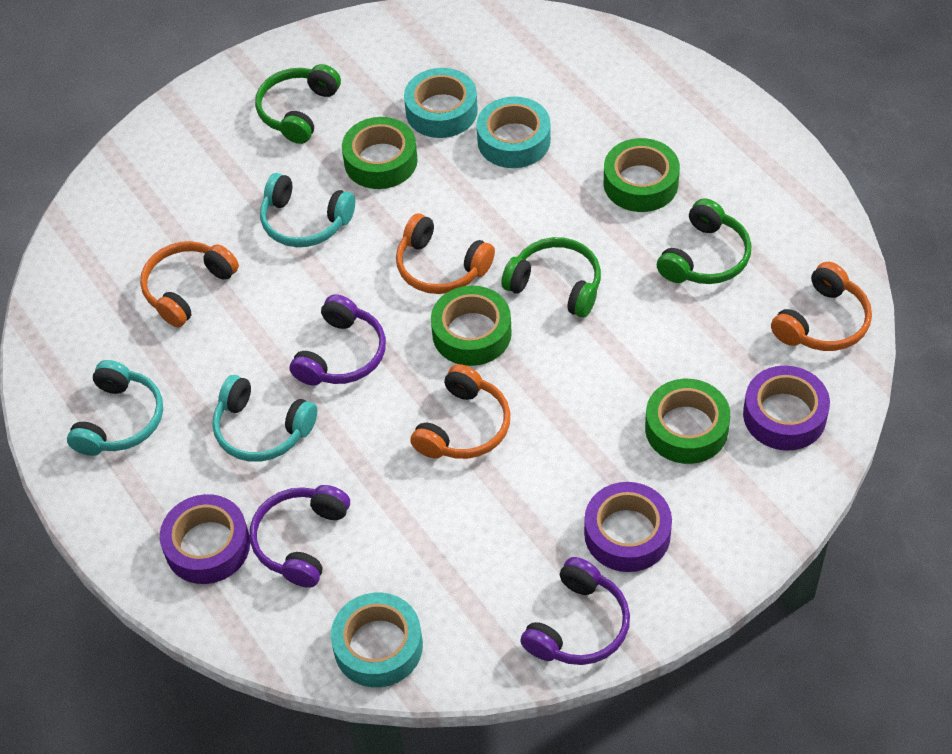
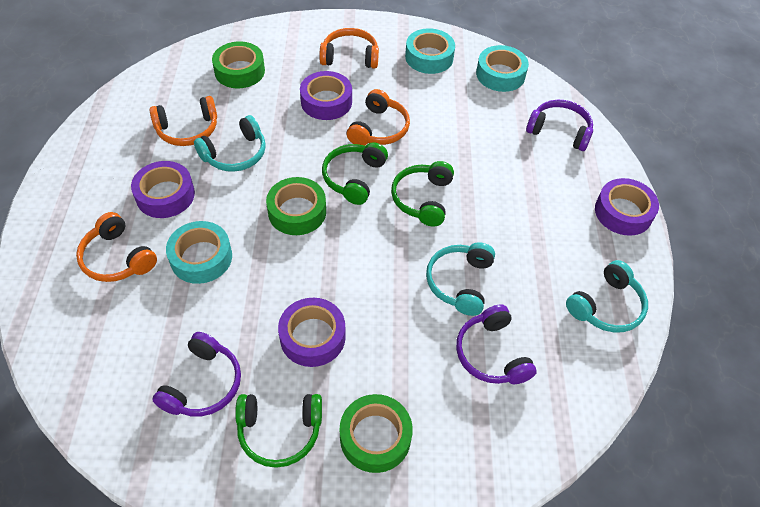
green tape: [342,117,418,189] [431,285,512,366] [604,138,680,212] [645,379,730,464] = 4 -> [212,41,265,88] [266,177,326,235] [340,394,413,473] = 3
purple tape: [160,494,250,584] [584,482,672,572] [743,365,830,451] = 3 -> [131,161,195,218] [278,298,346,367] [300,71,352,120] [595,178,659,236] = 4

